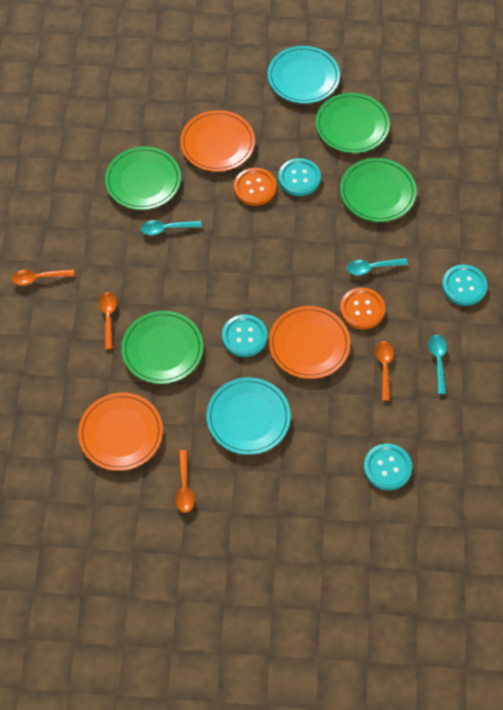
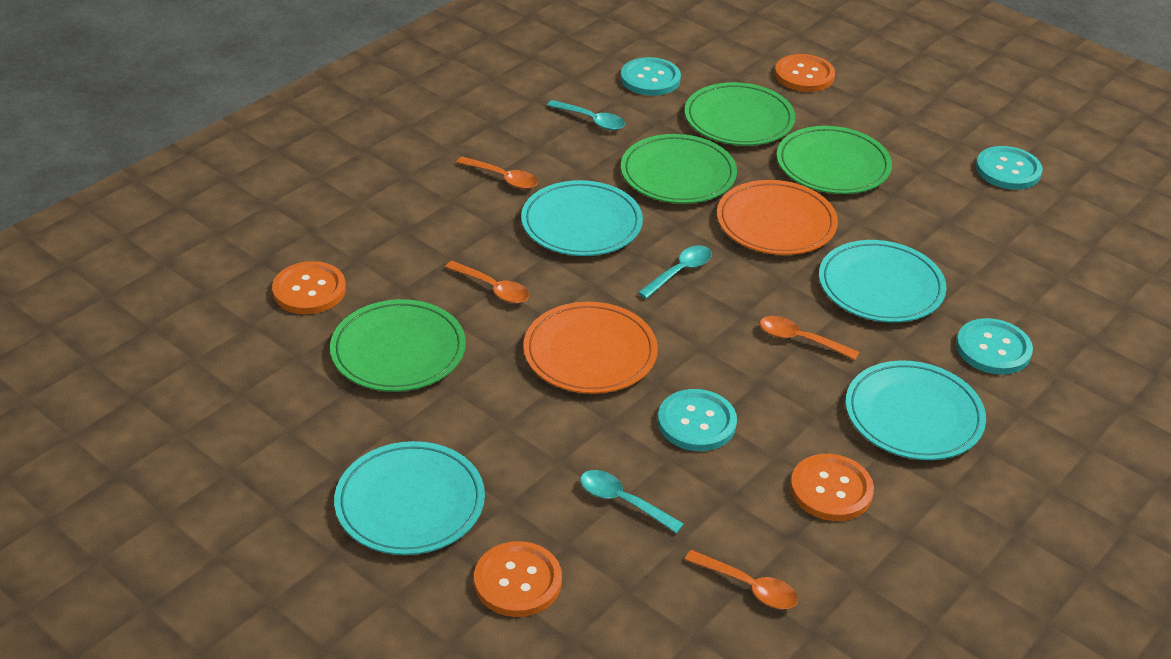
orange button: [234,168,276,206] [340,288,385,329] = 2 -> [272,261,346,314] [474,541,562,617] [775,54,835,92] [790,454,874,521] = 4
orange plate: [78,393,163,471] [180,110,255,172] [269,306,350,379] = 3 -> [523,302,658,394] [717,180,838,255] = 2
turquoise plate: [206,377,291,455] [267,46,340,104] = 2 -> [334,441,485,555] [521,180,643,256] [819,240,947,322] [845,360,986,460] = 4

